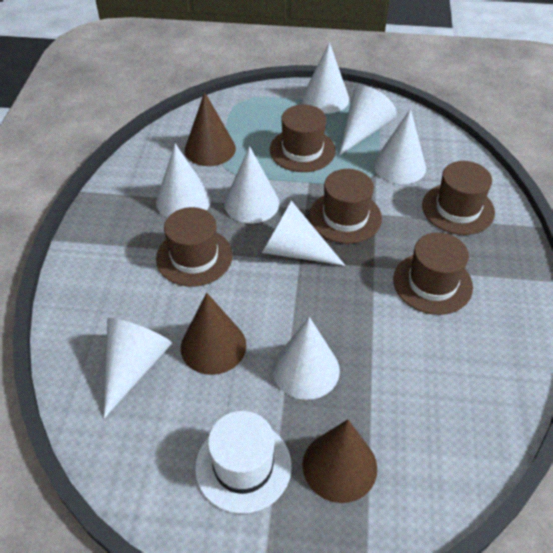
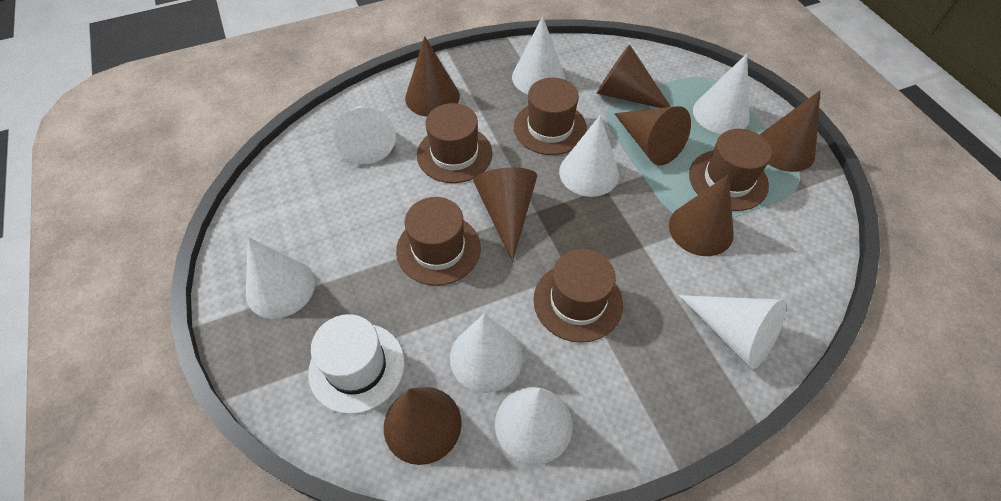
brown cone: [181,292,246,375] [185,92,236,166] [303,419,377,503] = 3 -> [384,387,462,465] [405,36,460,117] [473,167,537,262] [596,44,671,108] [614,106,691,165] [669,174,734,256] [760,90,820,172] = 7

